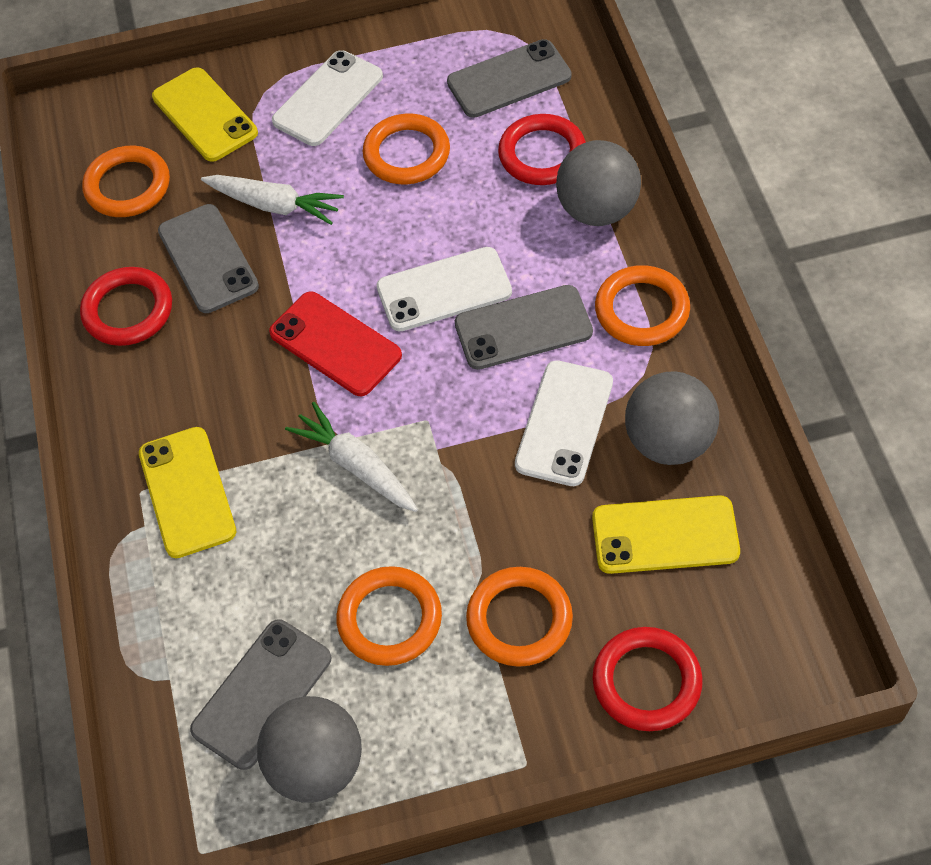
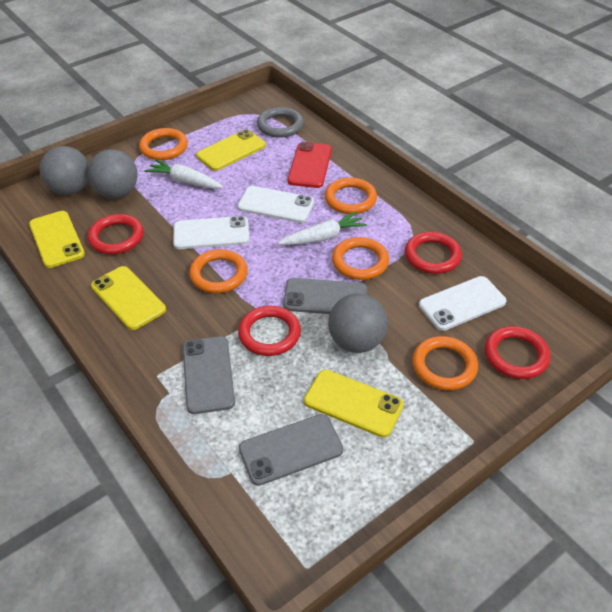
grey phone: [158,204,259,313] [190,620,331,770] [447,39,572,118] [455,285,593,370] = 4 -> [183,336,235,414] [239,414,343,486] [283,278,367,314] = 3
grey ring: none = 0 -> [257,107,303,138] = 1
red ring: [80,267,172,346] [498,114,586,185] [592,627,703,731] = 3 -> [87,214,144,254] [238,306,301,356] [405,232,462,274] [485,326,550,379] = 4
yellow phone: [139,427,236,558] [152,67,258,162] [592,495,740,574] = 3 -> [29,211,85,268] [91,266,166,330] [196,129,266,171] [304,369,404,438] = 4

